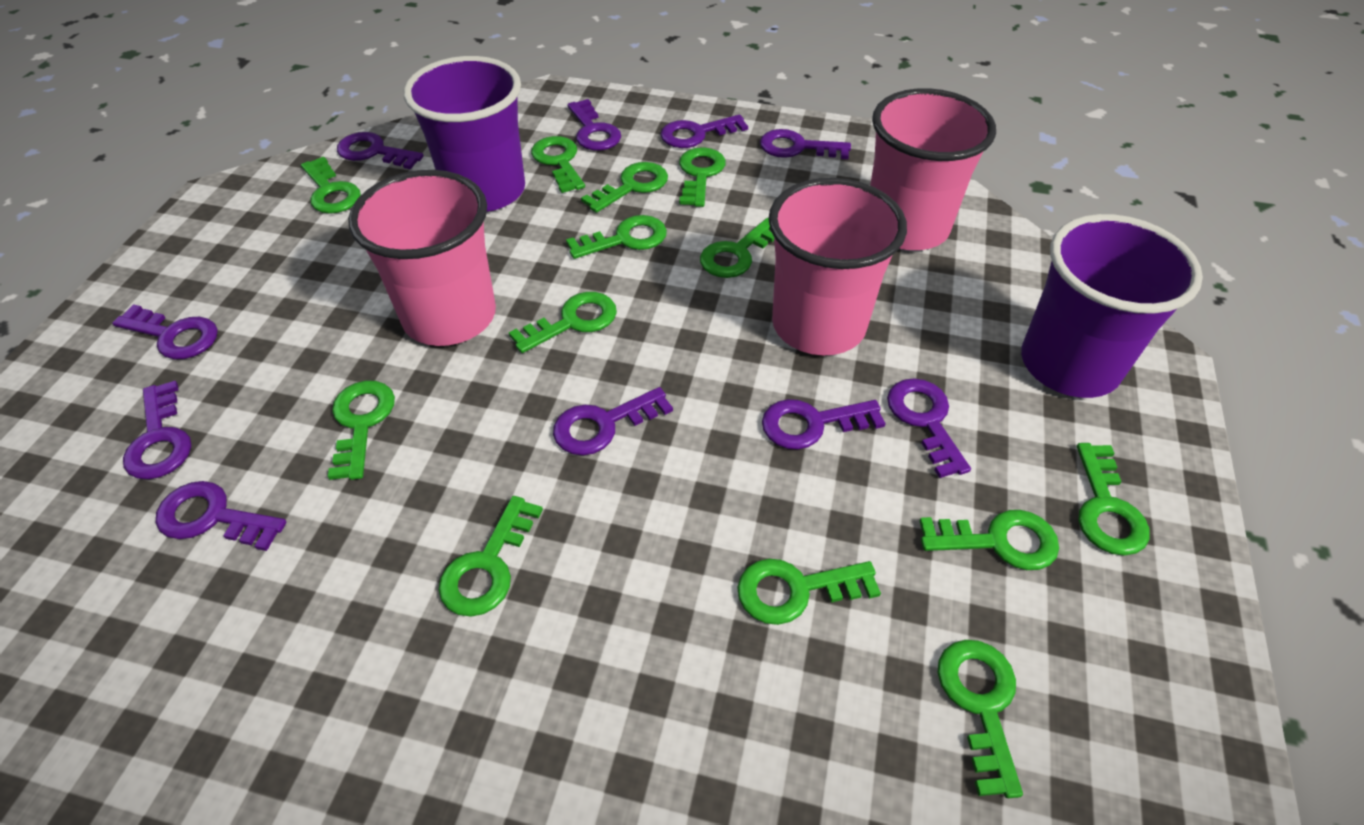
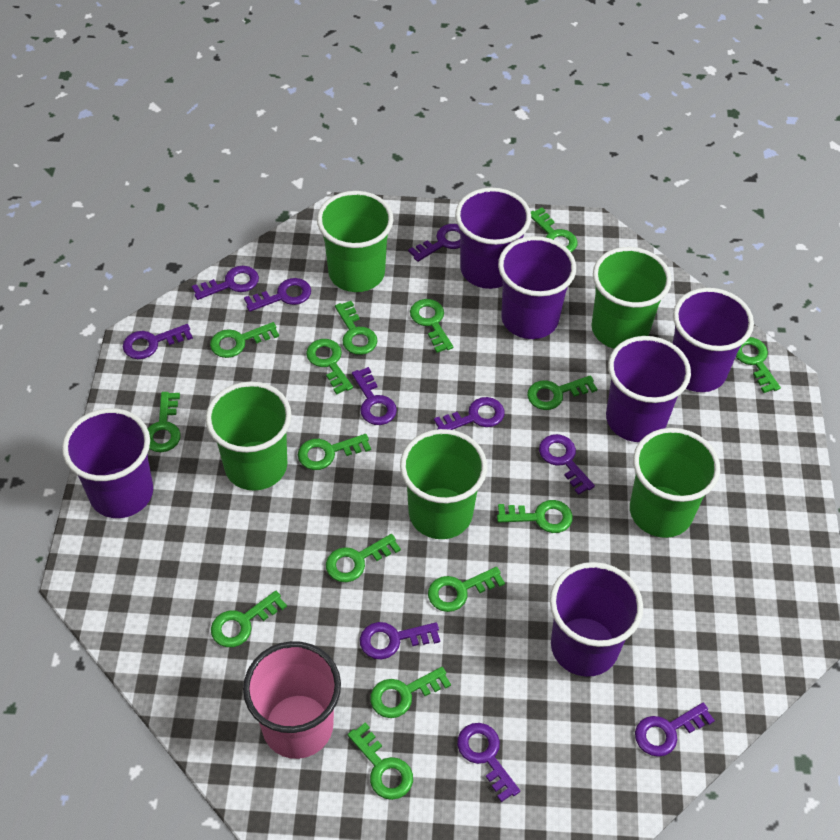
green cup: none = 0 -> [206,381,292,491] [317,191,393,292] [400,429,487,539] [591,247,672,349] [630,428,720,538] = 5
green key: [301,157,361,214] [328,381,395,480] [438,496,543,617] [509,292,617,353] [531,136,585,193] [566,215,667,259] [581,162,668,213] [679,147,726,207] [700,218,774,278] [737,559,881,625] [920,510,1059,570] [938,640,1023,798] [1077,443,1150,556] = 13 -> [147,392,181,452] [210,322,279,358] [211,591,287,647] [298,434,371,470] [306,339,353,395] [326,534,401,582] [335,301,378,355] [348,722,413,800] [370,667,451,718] [410,299,453,353] [428,567,505,612] [497,500,573,533] [527,375,597,410] [531,207,577,252] [736,337,781,393] = 15
pink cup: [348,170,496,346] [768,178,907,355] [870,88,996,250] = 3 -> [243,641,341,759] = 1
purple cup: [404,56,525,212] [1021,214,1203,398] = 2 -> [62,408,153,518] [455,188,531,289] [498,236,576,339] [550,562,643,677] [606,336,691,442] [672,288,754,392] = 6

